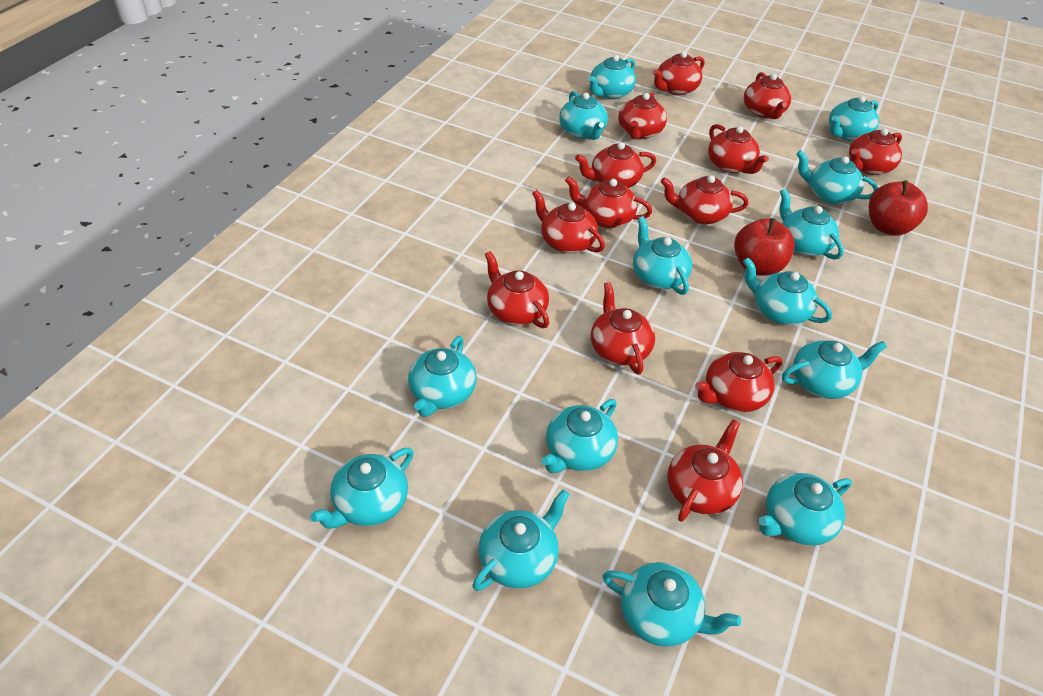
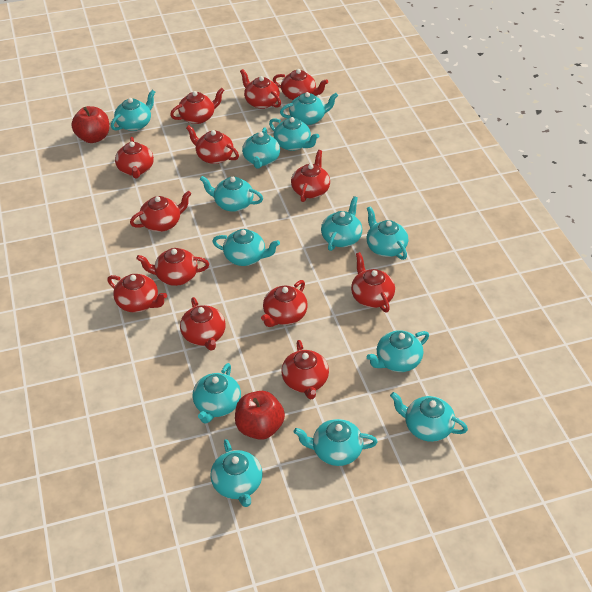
turquoise teapot: [310,448,414,529] [408,336,477,417] [472,489,570,591] [541,399,618,473] [559,91,608,140] [588,55,636,99] [603,562,741,647] [633,216,692,295] [743,258,832,325] [758,473,852,546] [779,188,844,259] [782,340,887,399] [797,150,878,204] [829,96,879,141] = 14 -> [111,90,155,131] [193,363,241,424] [200,176,263,212] [210,439,263,507] [212,229,280,266] [242,127,280,169] [269,117,319,151] [280,92,338,125] [294,419,378,466] [321,196,362,251] [367,206,408,260] [367,330,429,372] [390,392,468,442] = 13

